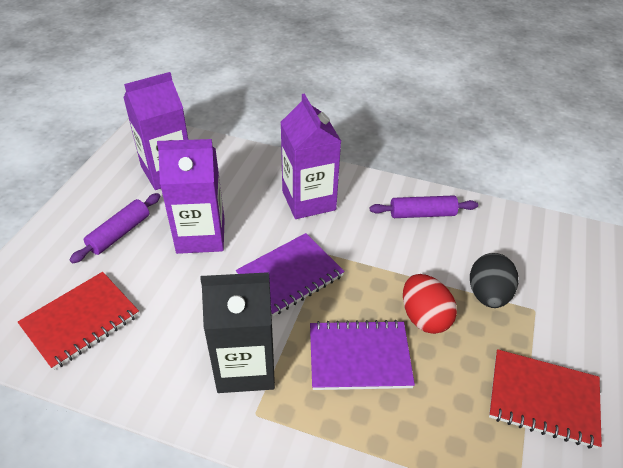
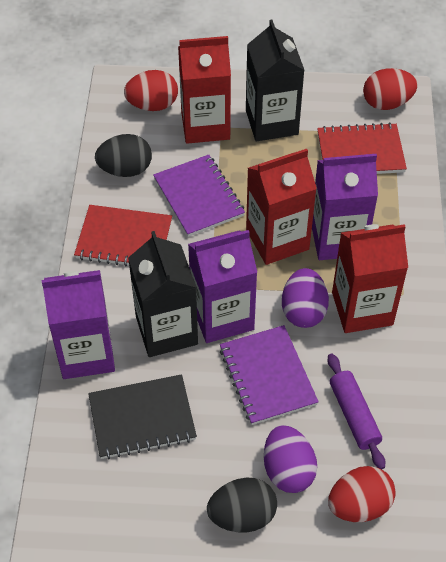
black carton: [200,272,275,393] = 1 -> [128,231,198,357] [246,19,304,142] = 2
black egg: [470,253,518,308] = 1 -> [95,134,152,177] [207,477,277,533] = 2
black notebook: none = 0 -> [88,374,197,459] = 1
purple egg: none = 0 -> [264,425,317,493] [282,268,329,328] = 2
purple rolling pin: [70,193,160,264] [370,195,478,218] = 2 -> [328,353,385,470] = 1
red carton: none = 0 -> [178,36,231,144] [246,149,317,265] [332,224,408,333] = 3
red egg: [403,274,457,334] = 1 -> [124,70,178,111] [328,466,396,522] [363,68,418,110] = 3

